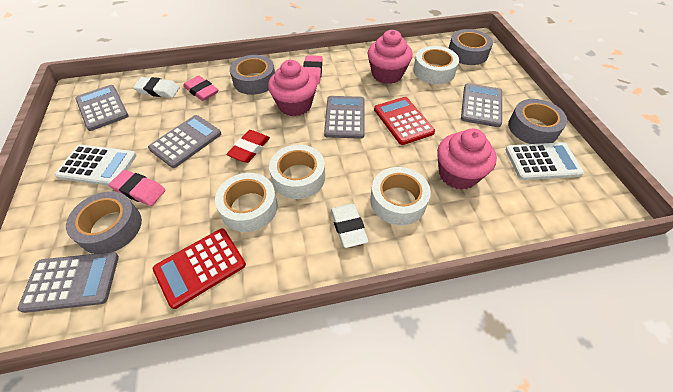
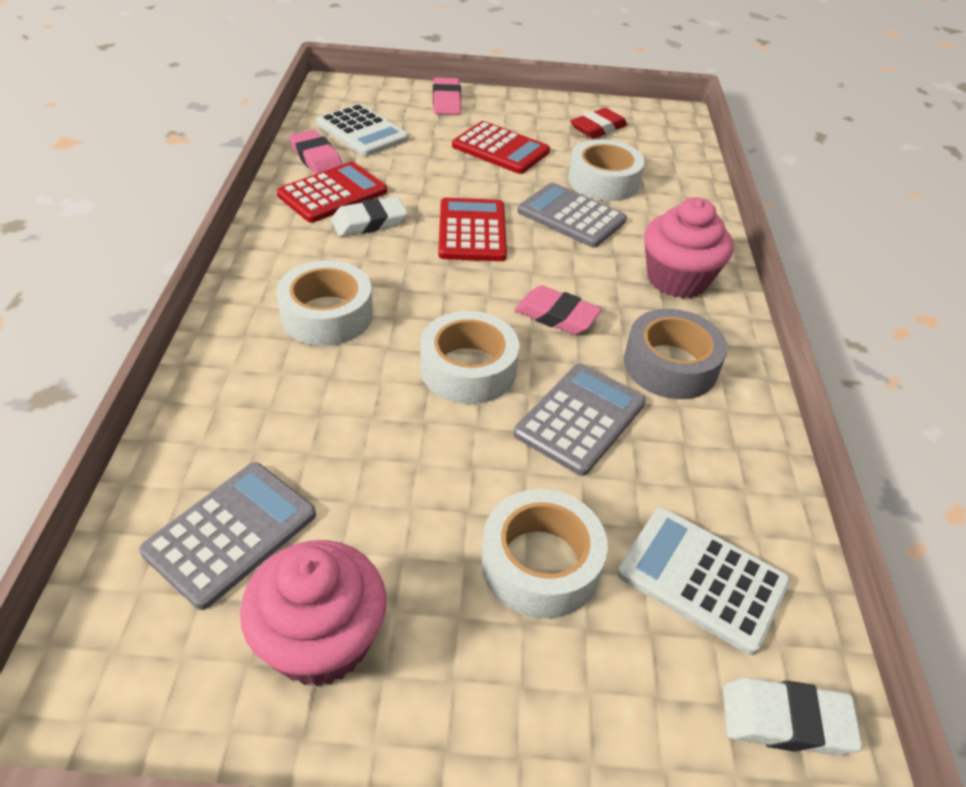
grey calculator: [18,252,119,313] [75,85,129,131] [148,115,221,168] [324,96,365,139] [461,83,502,127] = 5 -> [139,462,316,610] [514,364,646,476] [517,183,627,248] = 3
grey tape: [66,192,142,254] [230,55,275,95] [448,29,493,65] [508,99,567,144] = 4 -> [624,309,727,399] = 1
pink cupcake: [268,60,317,116] [368,30,413,84] [437,129,497,190] = 3 -> [240,540,387,686] [644,197,733,298] = 2
red calculator: [153,229,246,309] [374,97,435,145] = 2 -> [277,162,387,223] [438,198,507,261] [452,121,550,174] = 3

